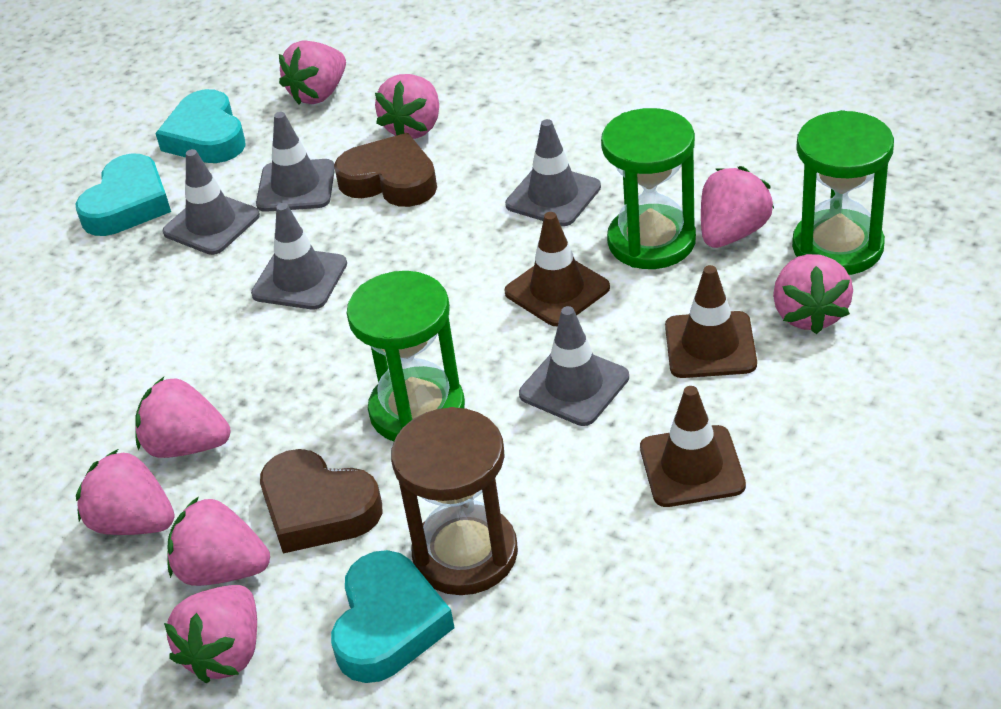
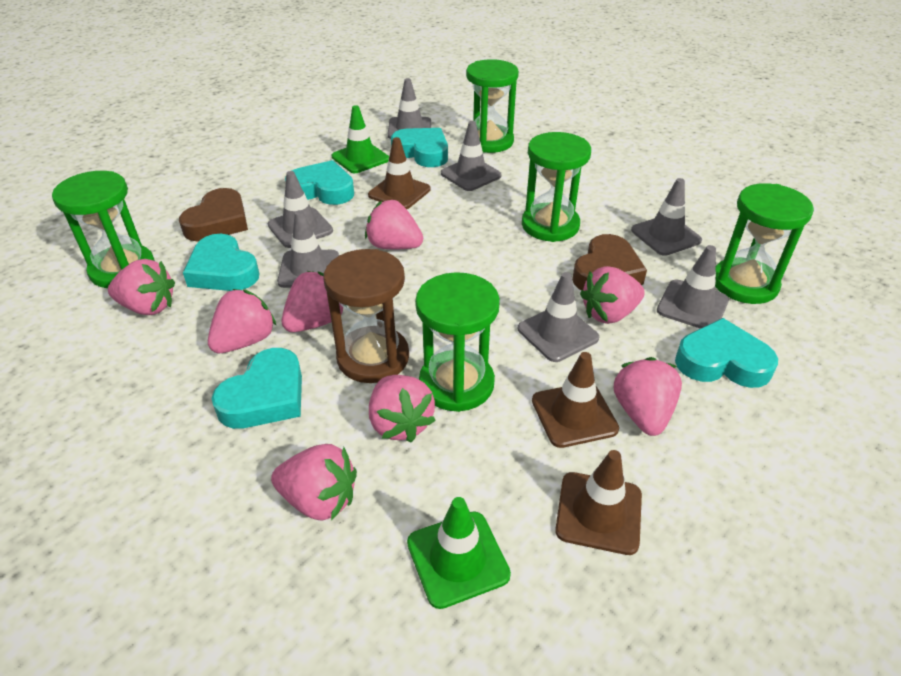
green hourglass: [347,271,465,442] [601,108,696,269] [792,110,894,275] = 3 -> [52,171,155,288] [415,272,500,412] [466,59,519,153] [522,132,591,242] [715,183,814,304] = 5
green traffic cone: none = 0 -> [332,105,389,173] [407,497,511,609] = 2
grey traffic cone: [163,149,260,255] [251,203,347,309] [256,112,335,212] [505,119,601,226] [519,306,629,426] = 5 -> [268,171,333,248] [277,210,339,288] [388,78,431,139] [441,121,502,191] [518,272,599,362] [631,178,702,256] [657,245,729,329] = 7
turquoise heart: [75,154,171,236] [155,89,246,163] [331,550,455,683] = 3 -> [183,234,260,291] [211,348,302,429] [285,160,354,205] [391,128,448,167] [675,318,778,388] = 5

